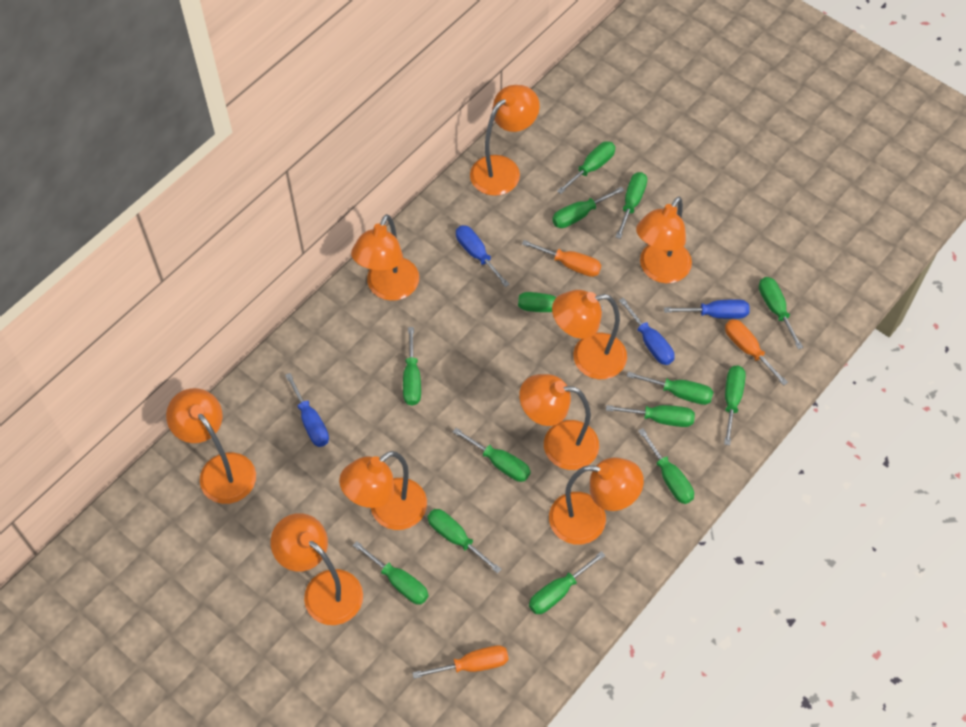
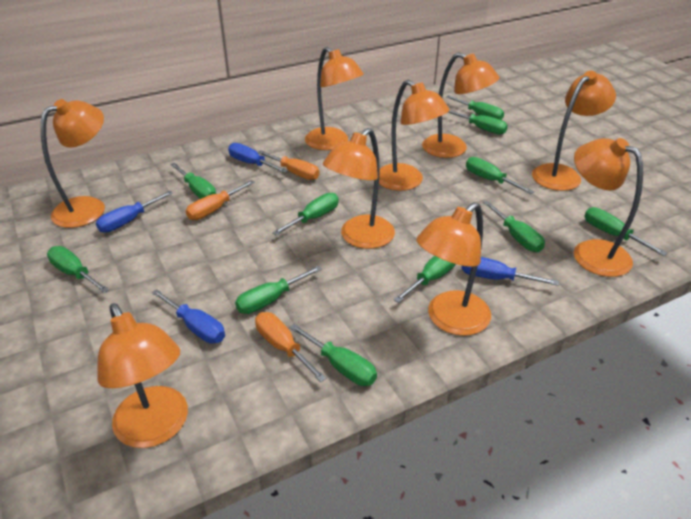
green screwdriver: [353,541,428,604] [403,327,421,406] [427,509,501,574] [453,428,531,482] [518,292,603,312] [529,551,606,614] [552,187,624,228] [557,141,615,194] [606,405,695,427] [615,172,647,239] [627,372,713,405] [638,428,694,504] [724,366,746,445] [759,277,803,349] = 14 -> [47,246,109,293] [170,163,216,199] [235,266,322,314] [272,193,339,235] [289,324,377,386] [393,256,456,303] [446,95,504,120] [448,110,508,135] [466,157,534,194] [483,201,545,252] [584,207,667,256] = 11

